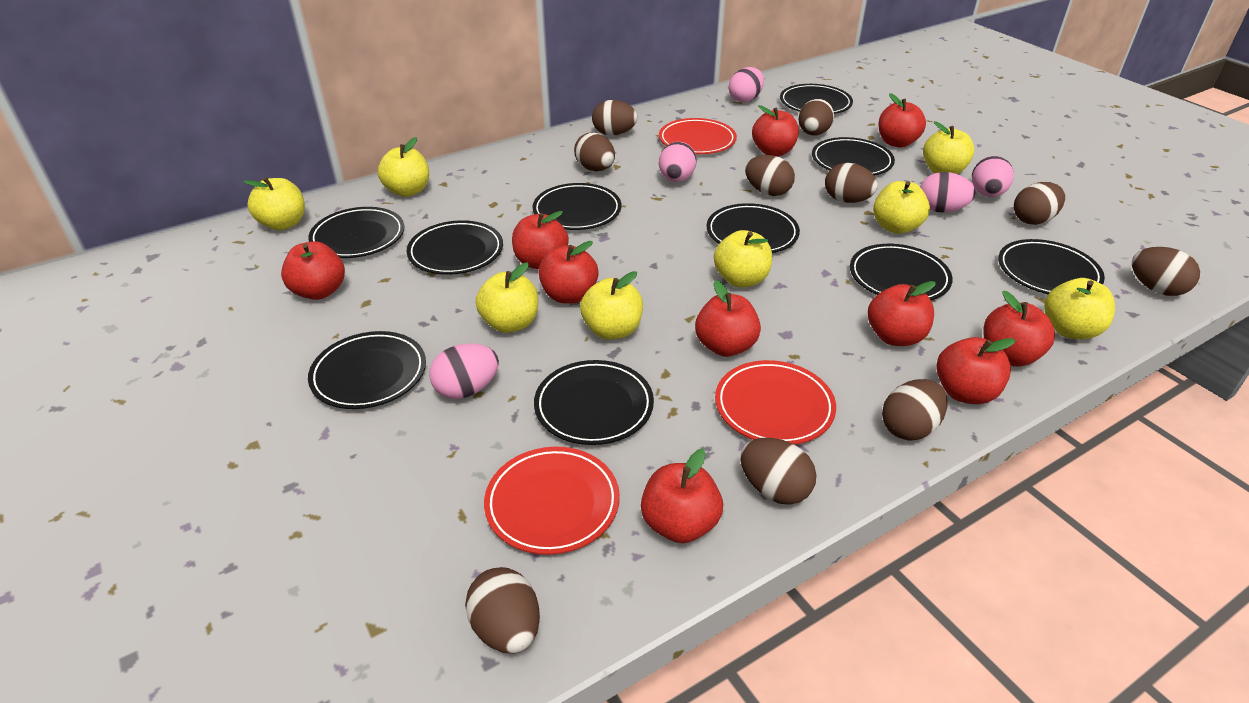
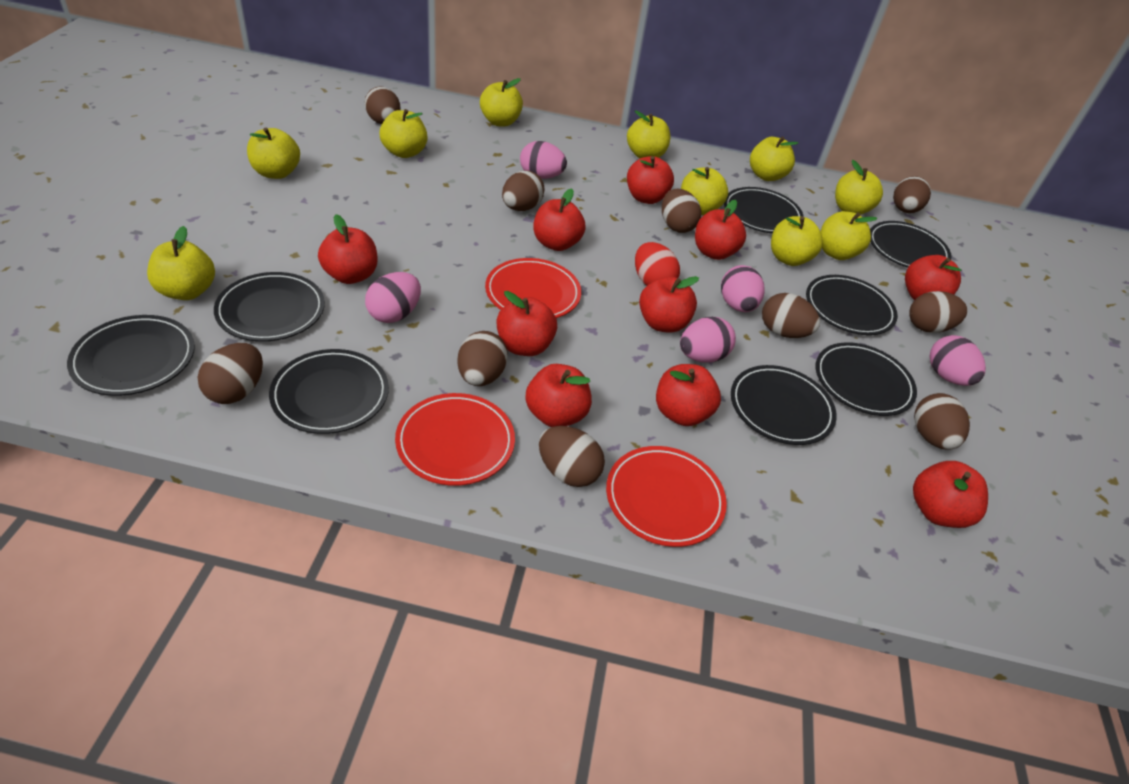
black plate: [308,207,404,258] [308,331,426,409] [407,220,503,275] [533,183,621,230] [534,360,654,445] [707,203,800,253] [780,84,853,114] [812,137,895,176] [850,244,953,300] [998,239,1105,294] = 10 -> [67,315,195,396] [214,272,325,341] [269,349,389,434] [724,187,804,233] [731,365,837,445] [806,275,898,335] [816,342,917,416] [870,221,951,268] = 8
red egg: none = 0 -> [635,242,680,286] = 1
yellow apple: [243,177,305,230] [378,137,429,197] [476,263,538,333] [580,271,643,340] [714,230,772,287] [873,181,930,234] [923,121,975,174] [1044,278,1115,339] = 8 -> [147,226,215,300] [247,128,300,179] [380,109,428,158] [480,78,523,127] [627,110,671,158] [681,167,728,215] [750,137,798,181] [771,216,823,266] [820,211,878,260] [835,160,883,215] = 10

